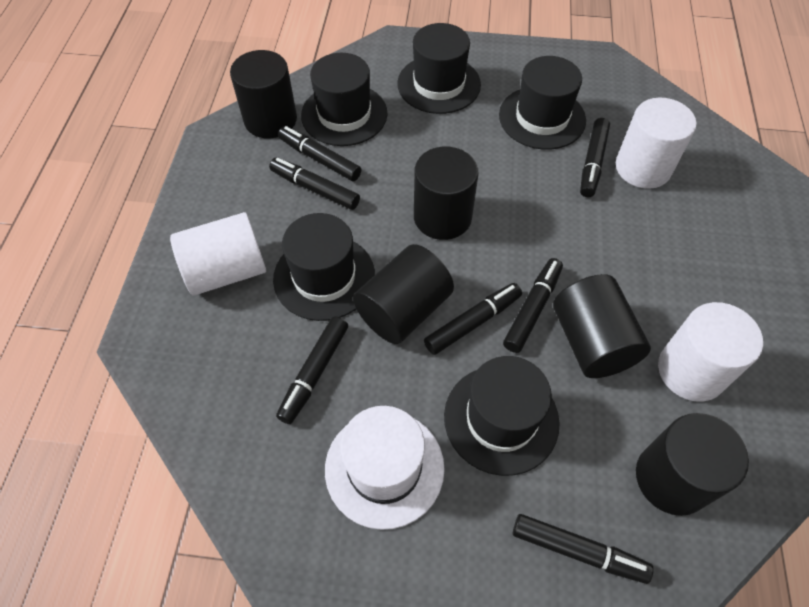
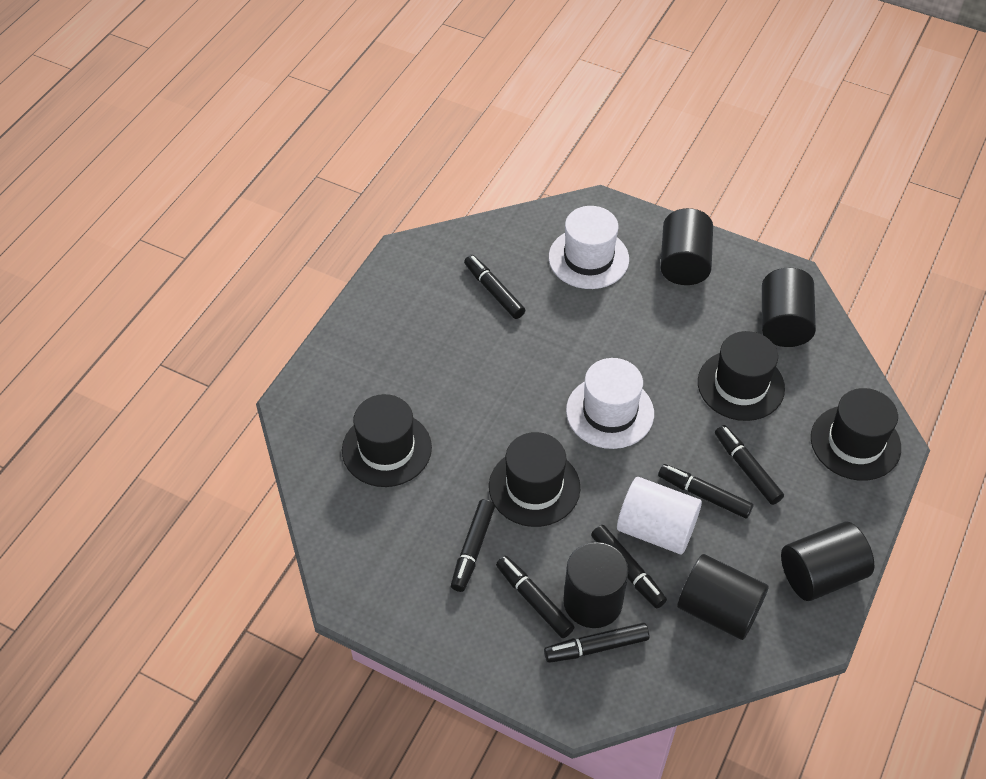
black hat: [273,213,375,321] [301,53,388,146] [397,23,481,114] [444,356,560,476] [499,56,586,150] = 5 -> [342,394,432,487] [489,432,580,527] [698,331,785,421] [811,388,901,481] = 4
white cylinder: [170,212,266,296] [616,98,697,189] [658,302,763,402] = 3 -> [617,477,702,554] = 1
white hat: [325,406,445,530] = 1 -> [549,206,629,289] [566,358,654,449] = 2

